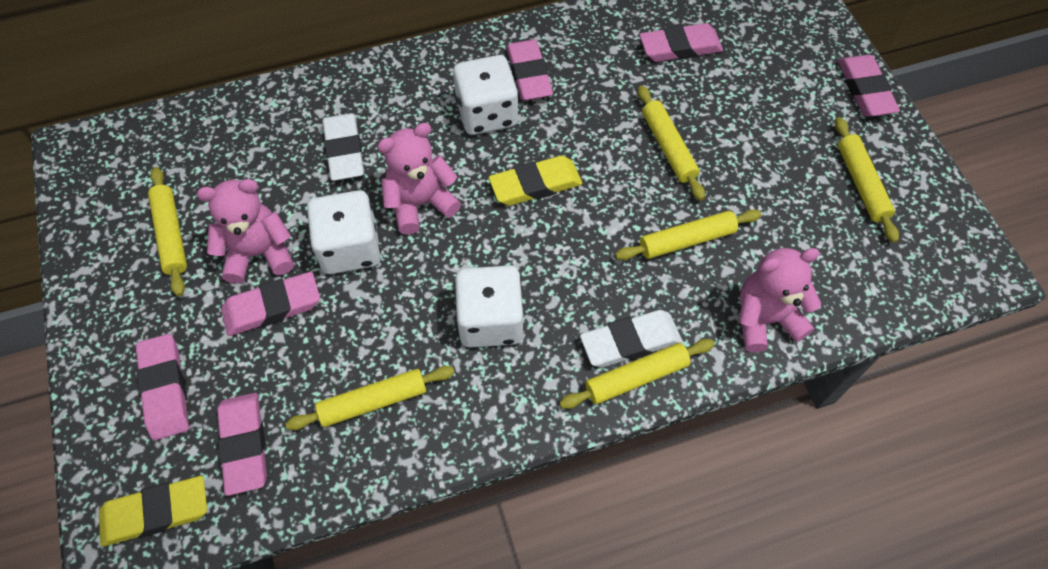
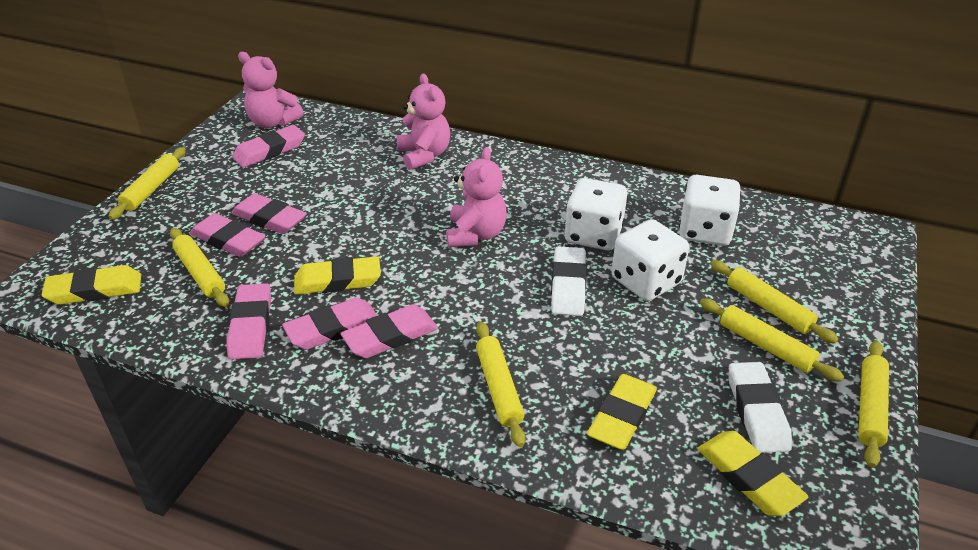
yellow eraser: [99,476,207,547] [489,156,582,206] = 2 -> [42,265,141,305] [294,256,381,295] [587,374,657,450] [698,431,808,516] = 4

